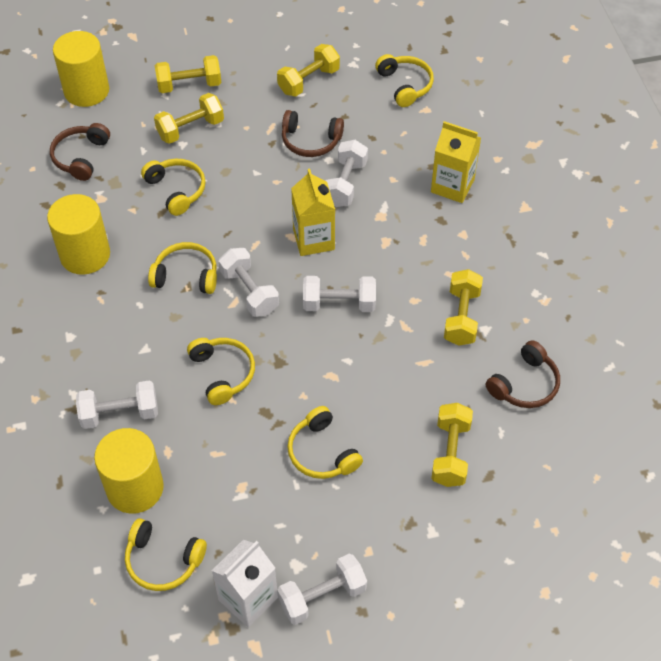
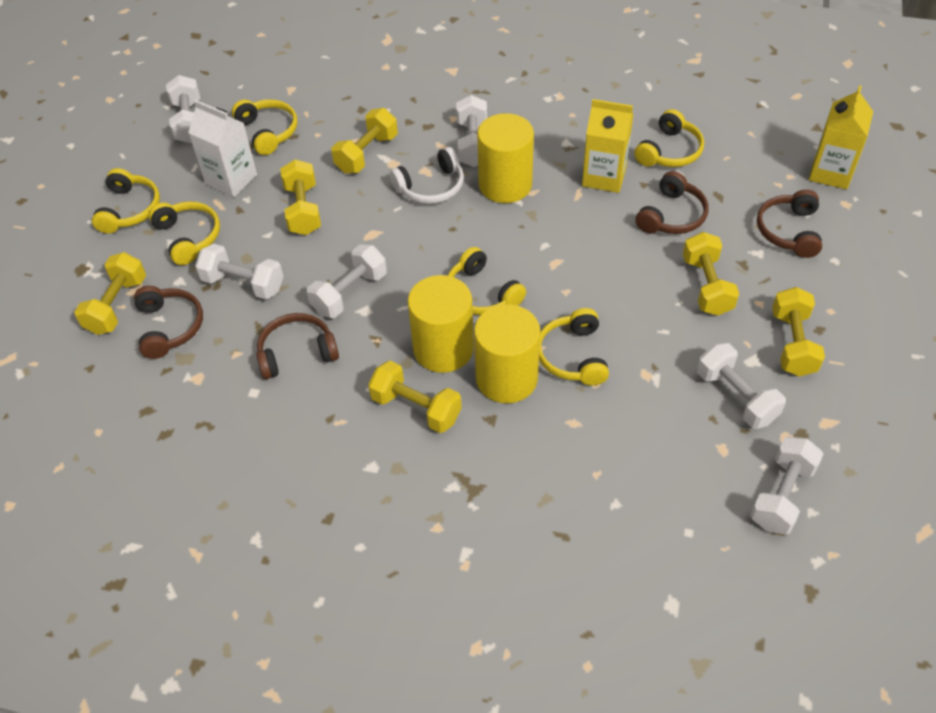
brown headphones: [50,123,110,181] [282,110,344,157] [486,340,560,408] = 3 -> [134,286,203,359] [256,313,339,379] [636,171,708,234] [757,189,822,258] = 4
white dumbbell: [76,380,158,429] [219,248,279,317] [277,554,367,625] [303,276,376,312] [326,140,368,207] = 5 -> [166,75,200,143] [195,244,284,299] [307,244,387,318] [456,95,487,167] [697,343,786,429] [750,437,823,535] = 6
white headphones: none = 0 -> [390,147,464,204] = 1
yellow dumbbell: [154,93,224,144] [155,55,221,93] [277,44,340,97] [431,403,473,487] [444,269,483,346] = 5 -> [74,252,146,335] [280,160,321,235] [331,108,398,174] [368,361,462,433] [683,232,739,316] [772,287,825,377] = 6

